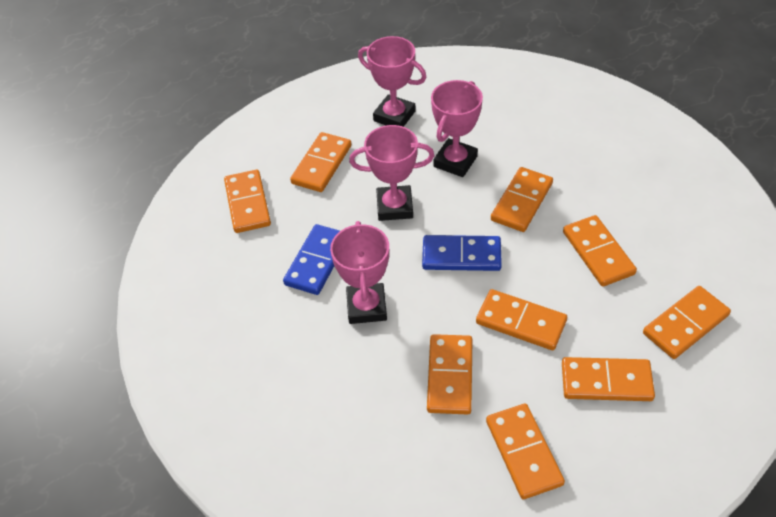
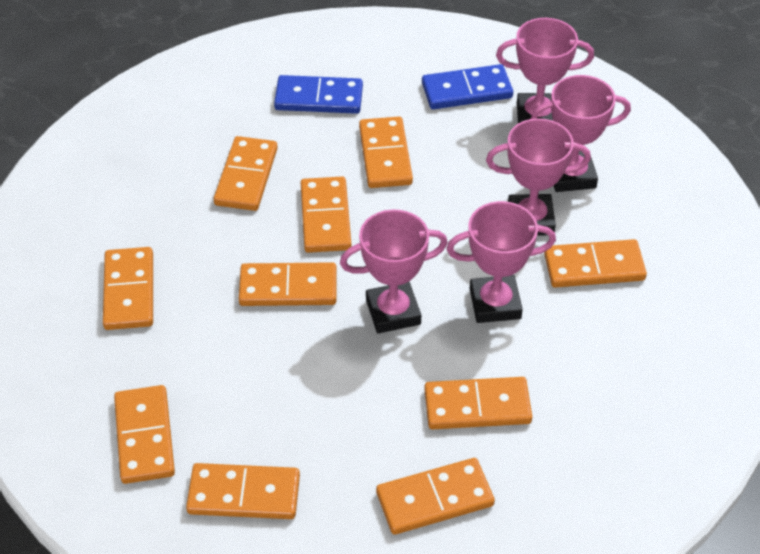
orange domino: [224,170,271,233] [290,132,351,192] [427,334,473,415] [476,289,567,350] [486,403,565,499] [491,167,553,232] [562,357,655,401] [563,215,637,287] [643,286,731,359] = 9 -> [103,247,153,330] [114,385,175,484] [186,463,300,519] [214,136,278,211] [239,262,337,306] [301,177,352,253] [359,117,413,188] [376,458,495,535] [424,377,533,429] [544,239,647,288] = 10
pink trophy: [330,221,389,324] [349,125,434,221] [358,36,427,127] [431,80,483,177] = 4 -> [340,209,448,334] [447,201,556,323] [486,118,591,235] [496,18,594,123] [531,75,631,192] = 5

